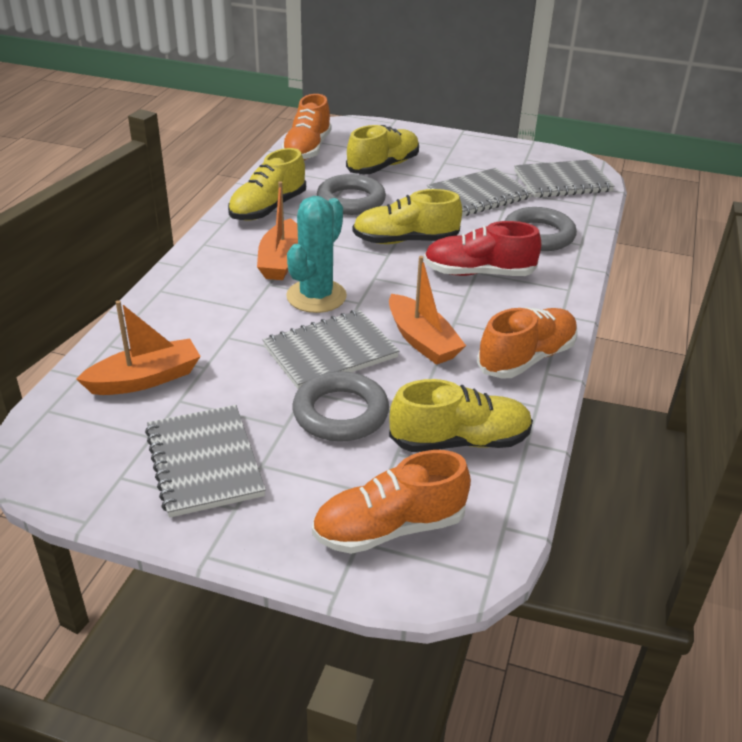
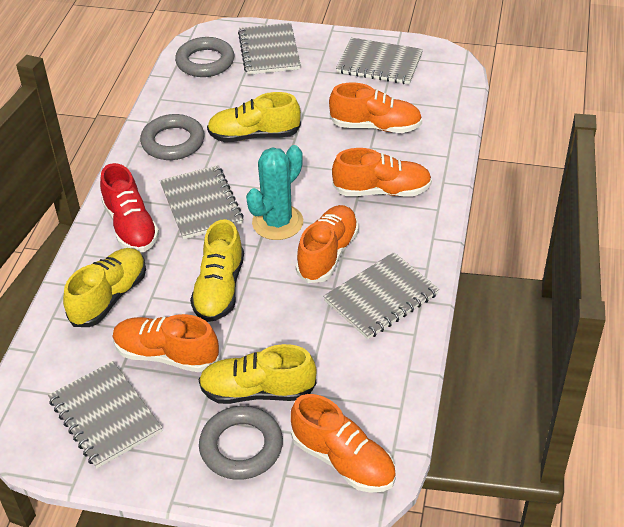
grey notebook: [145,405,266,518] [263,310,399,389] [427,168,532,216] [514,160,614,198] = 4 -> [48,361,162,469] [160,165,244,240] [238,23,301,75] [323,252,439,339] [336,38,423,84] = 5
orange boat: [76,300,201,395] [257,181,298,280] [389,256,466,365] = 3 -> none = 0
orange shoe: [281,94,331,160] [312,450,471,554] [477,307,578,379] = 3 -> [112,314,219,372] [291,394,396,493] [296,205,359,283] [329,83,422,133] [332,148,432,197] = 5

